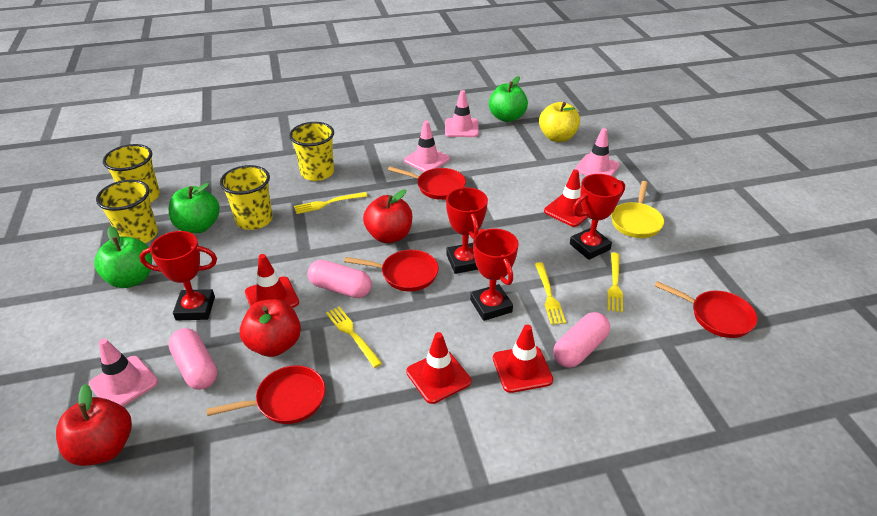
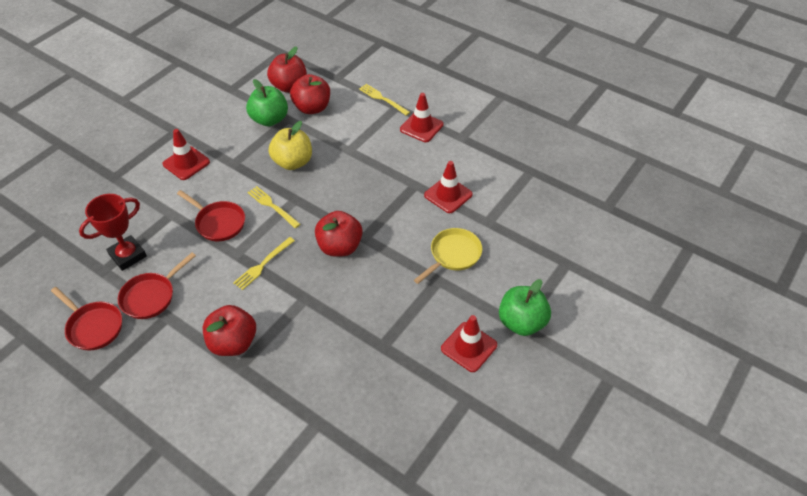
green apple: [94,226,152,288] [169,183,220,233] [489,76,528,122] = 3 -> [246,79,288,126] [499,279,551,336] = 2
pink capsule: [168,328,218,390] [307,260,372,298] [553,312,610,368] = 3 -> none = 0
pink traffic cone: [89,339,158,406] [404,121,450,172] [445,90,479,137] [575,128,620,176] = 4 -> none = 0
red apple: [56,384,132,466] [240,299,301,357] [363,190,412,243] = 3 -> [203,305,256,356] [267,47,307,93] [290,74,330,114] [315,211,363,256] = 4
red pan: [206,365,325,424] [344,250,439,291] [388,167,466,200] [655,281,757,338] = 4 -> [51,287,122,351] [118,252,196,319] [177,190,245,241] = 3
red trophy: [140,231,217,321] [446,187,488,274] [470,228,519,321] [570,174,625,260] = 4 -> [79,194,147,271] = 1
yellow cup: [96,180,158,243] [103,144,160,203] [220,165,273,230] [289,122,334,181] = 4 -> none = 0
yellow fork: [294,192,367,214] [326,307,382,368] [535,262,566,325] [608,253,623,313] = 4 -> [233,237,295,290] [247,186,300,228] [359,84,410,116] = 3

